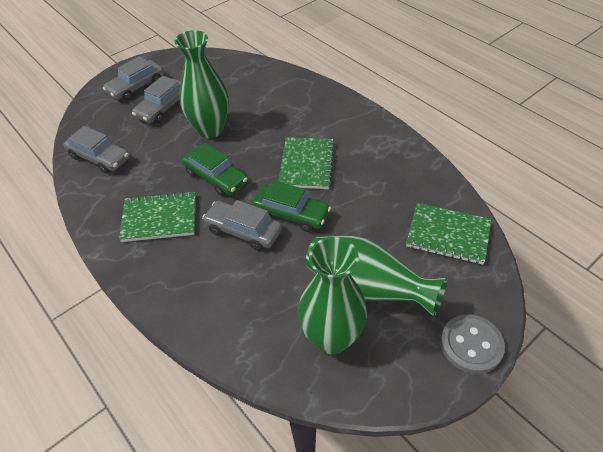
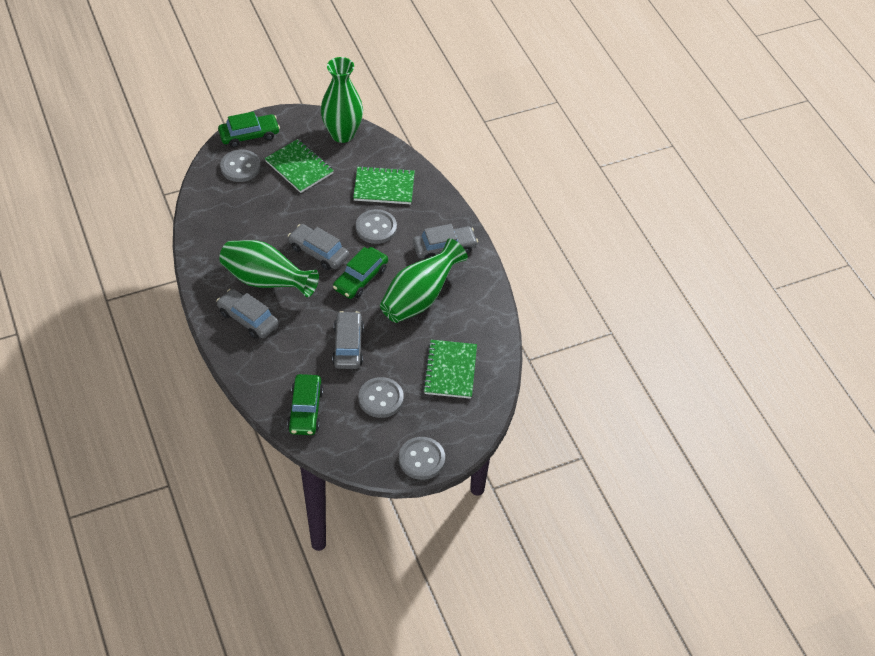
green car: [182,143,248,196] [252,180,331,232] = 2 -> [218,111,280,148] [287,374,323,435] [333,247,388,299] = 3
grey button: [441,314,505,374] = 1 -> [220,149,261,182] [356,209,397,244] [359,377,404,418] [399,437,445,480] = 4

